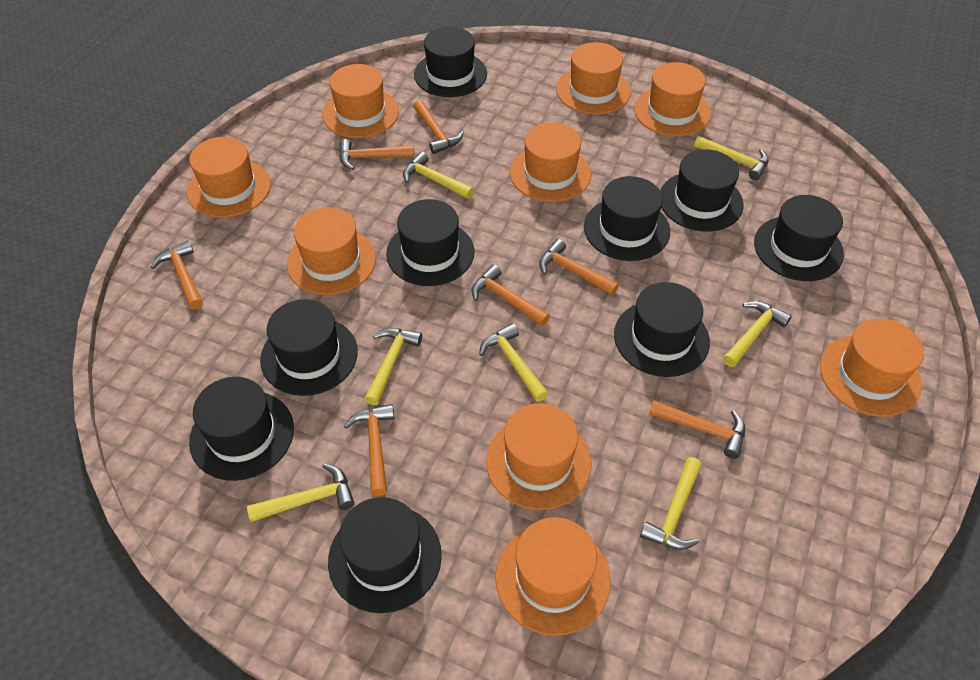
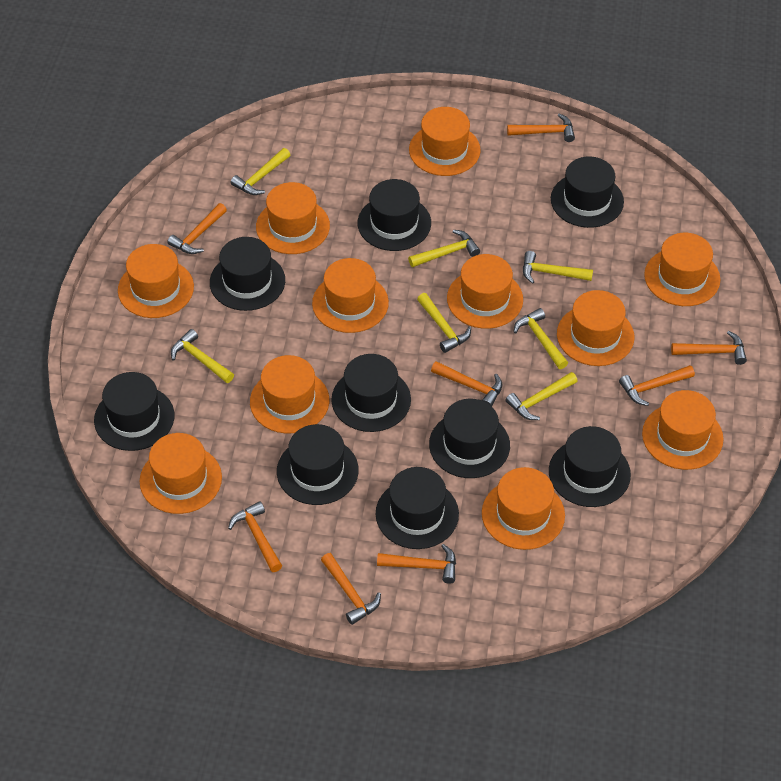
orange hammer: [151,240,203,310] [339,139,414,170] [344,404,394,496] [413,100,464,154] [472,264,550,326] [539,239,619,295] [649,400,745,459] = 7 -> [167,203,227,254] [228,501,282,572] [321,553,381,625] [377,544,456,584] [431,361,502,406] [507,114,575,142] [619,365,695,406] [671,331,747,365] = 8
orange hat: [187,137,271,218] [287,207,376,295] [322,64,399,138] [486,403,591,510] [495,517,611,636] [510,122,591,202] [556,42,631,114] [634,62,711,136] [820,318,924,417] = 9 -> [118,244,194,318] [139,433,222,514] [250,355,329,434] [256,182,330,254] [312,258,389,333] [409,107,481,176] [447,254,523,329] [482,467,565,550] [557,290,634,366] [642,390,724,470] [644,233,720,306] = 11

